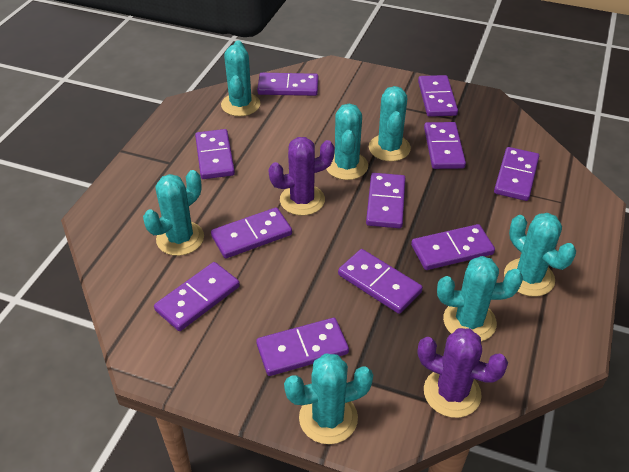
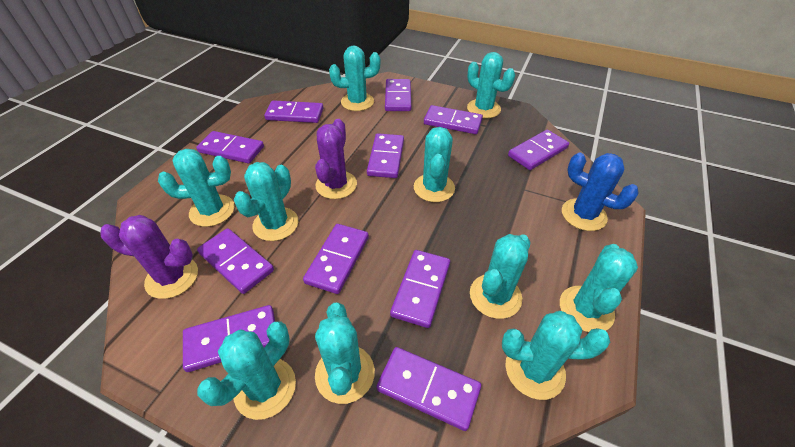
blue cactus: none = 0 -> [562,153,639,231] = 1
turquoise cactus: [143,170,204,256] [221,40,261,116] [284,353,373,444] [326,103,368,180] [369,86,411,161] [437,256,523,341] [504,213,576,297] = 7 -> [158,149,235,227] [197,322,296,420] [234,162,298,241] [315,302,375,404] [329,46,380,111] [414,127,455,202] [467,52,515,118] [470,234,531,319] [502,311,610,400] [560,244,638,332] = 10

